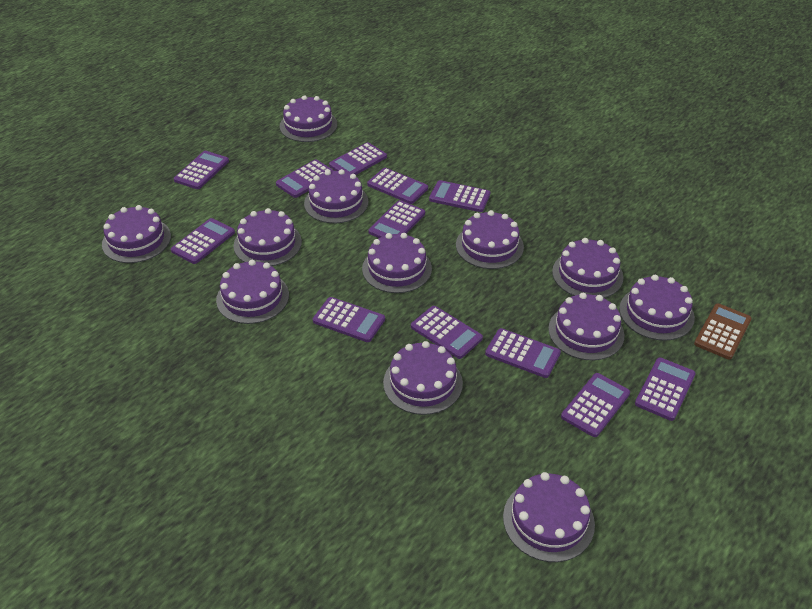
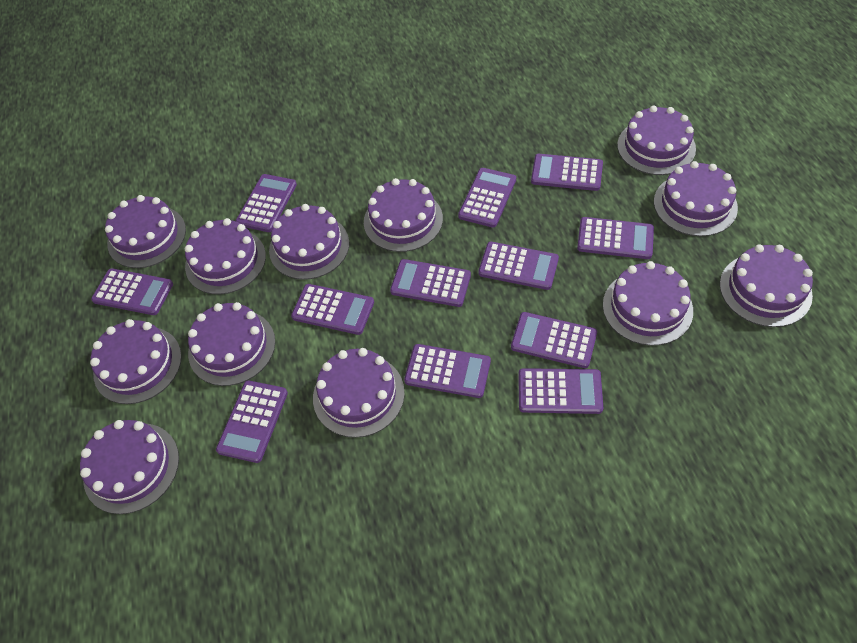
brown calculator: [694,304,752,360] = 1 -> none = 0

